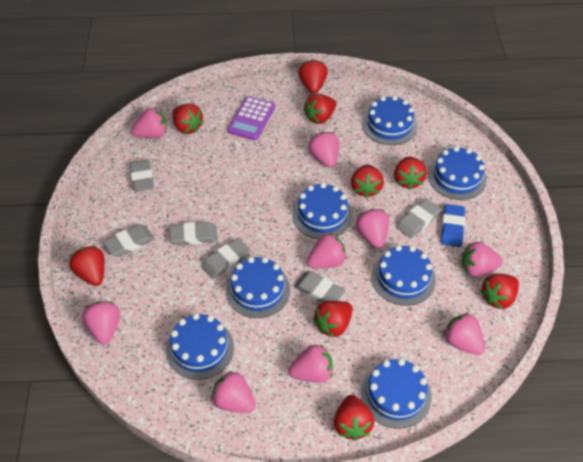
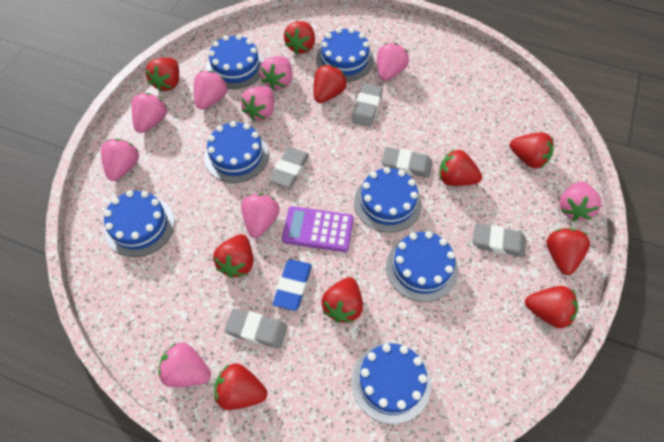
grey eraser: [103,224,155,257] [130,159,154,191] [169,222,218,245] [201,238,250,279] [294,271,346,302] [396,199,441,239] = 6 -> [225,308,288,349] [270,148,309,188] [352,83,383,127] [382,147,432,178] [473,223,526,257] = 5
red strawberry: [69,246,105,286] [173,104,204,134] [298,59,328,94] [304,94,337,124] [313,301,353,337] [334,395,374,441] [351,165,384,198] [394,156,427,190] [480,274,519,309] = 9 -> [145,58,179,92] [213,234,253,278] [214,364,267,410] [284,21,315,54] [314,65,347,103] [321,277,363,323] [439,149,482,186] [510,132,554,168] [525,286,578,328] [547,228,590,275] = 10

